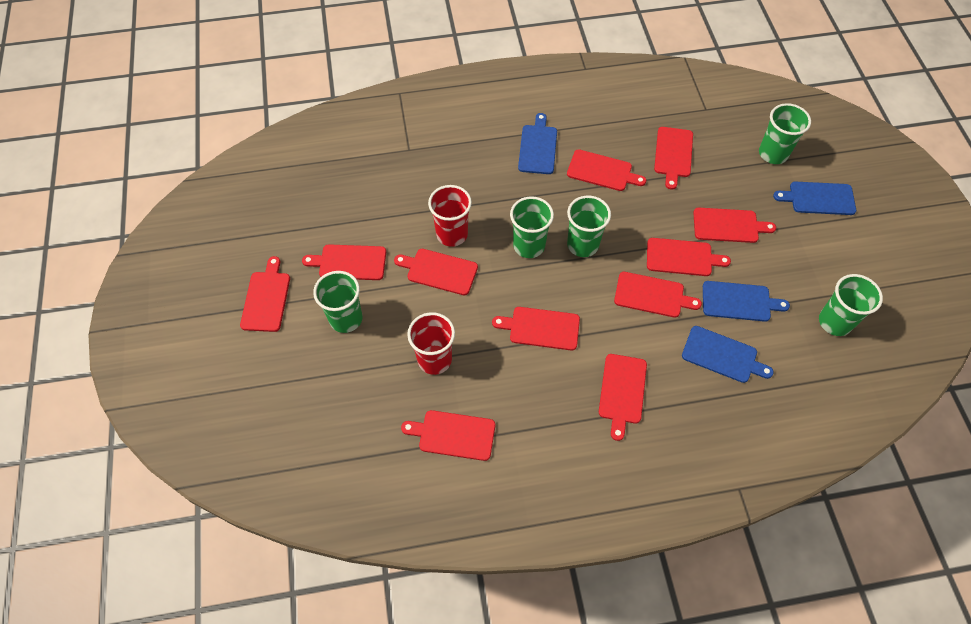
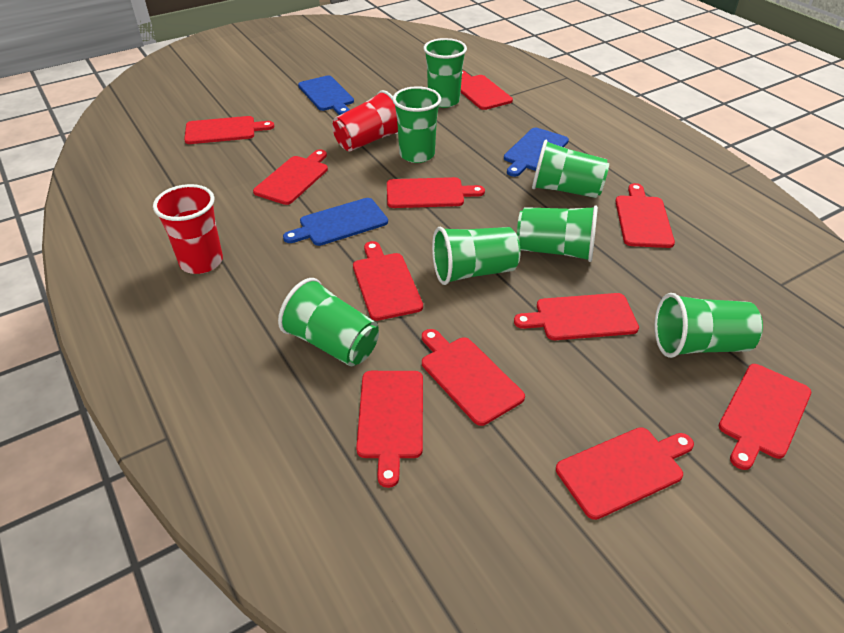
blue cutting board: [518,113,557,174] [682,326,774,383] [703,281,790,322] [773,182,856,215] = 4 -> [283,198,388,246] [298,76,354,115] [504,128,569,177] = 3
green cup: [313,271,363,333] [510,196,554,258] [567,196,611,257] [759,103,811,164] [819,274,883,336] = 5 -> [278,278,379,366] [392,86,441,163] [423,38,467,108] [432,227,521,285] [517,206,598,262] [532,139,609,198] [655,293,763,358] = 7

